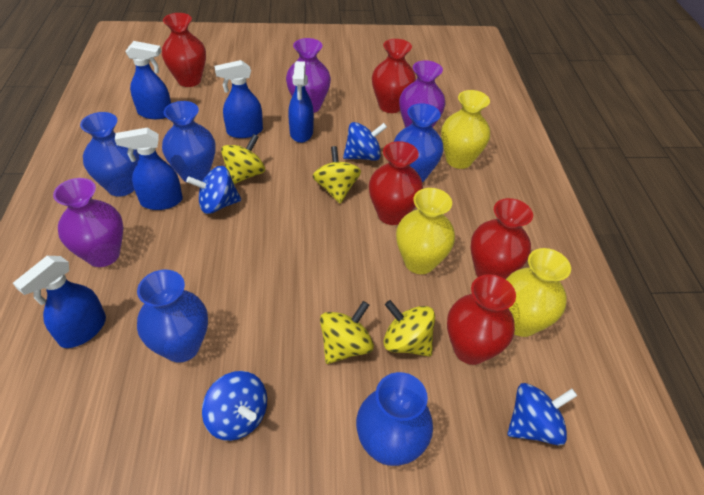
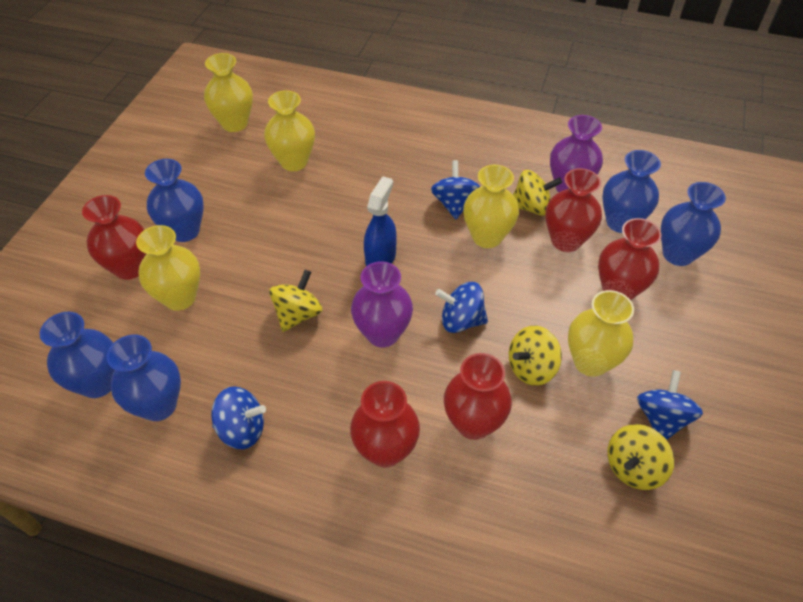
blue spray bottle: [13,256,106,348] [115,128,183,210] [125,41,171,119] [214,60,263,138] [288,61,314,143] = 5 -> [364,176,397,266] = 1
purple vase: [53,178,123,267] [286,38,331,113] [399,60,445,128] = 3 -> [351,261,413,348] [550,115,603,192] = 2
yellow vase: [396,188,455,274] [441,90,490,169] [506,248,571,337] = 3 -> [136,225,200,311] [204,53,253,132] [264,90,315,171] [463,165,519,248] [568,290,634,377] = 5

